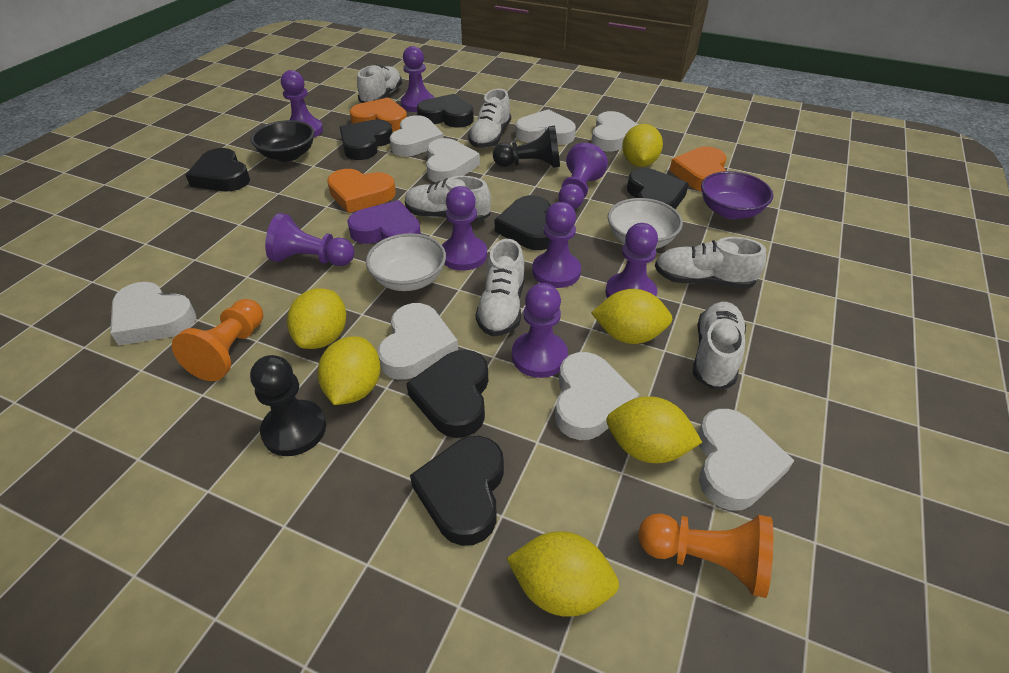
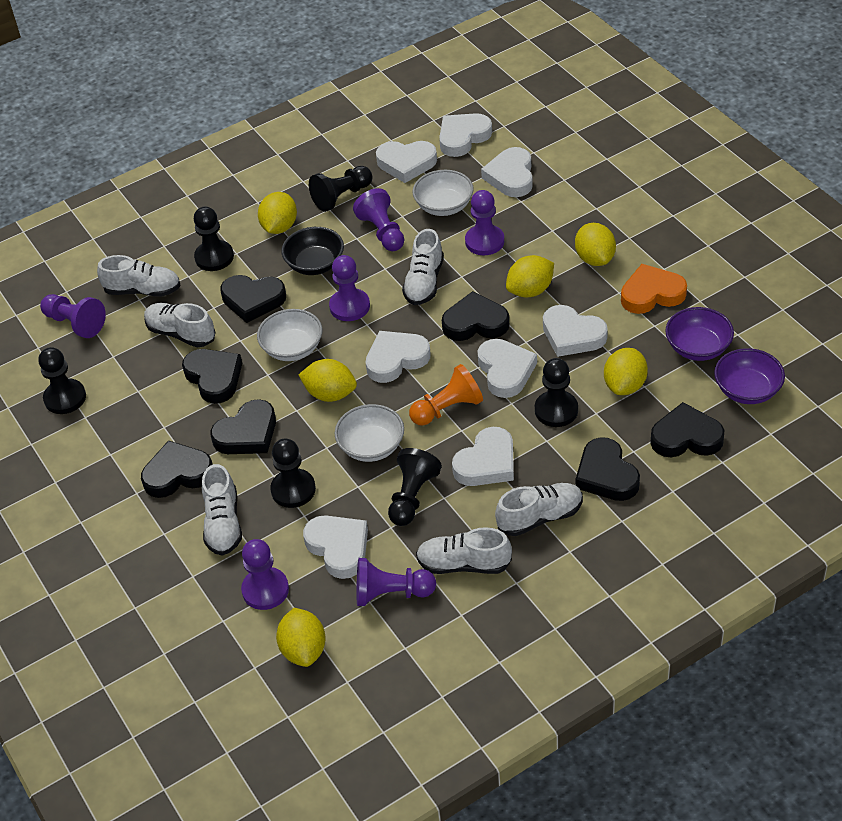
black pawn: [250,355,326,456] [493,125,560,168] = 2 -> [38,347,86,414] [194,207,234,271] [270,438,316,508] [309,166,373,212] [388,448,442,526] [535,358,578,427] = 6
orange heart: [327,169,396,213] [349,97,407,132] [669,147,727,192] = 3 -> [621,264,687,314] = 1
orange pawn: [172,299,263,381] [638,513,773,598] = 2 -> [409,364,483,426] = 1
purple bowl: [701,171,773,219] = 1 -> [665,307,734,361] [714,348,785,404] = 2
purple heart: [347,200,421,244] = 1 -> none = 0
purple pawn: [265,213,354,266] [281,70,323,138] [401,46,435,112] [442,186,487,270] [512,283,568,378] [532,202,581,288] [558,143,608,209] [606,223,658,298] = 8 -> [40,294,106,338] [241,539,289,610] [329,255,370,321] [353,188,404,251] [356,558,436,606] [465,190,504,255] = 6
white bowl: [366,233,446,291] [608,198,683,249] = 2 -> [257,309,322,361] [335,404,404,462] [413,170,474,216] = 3

